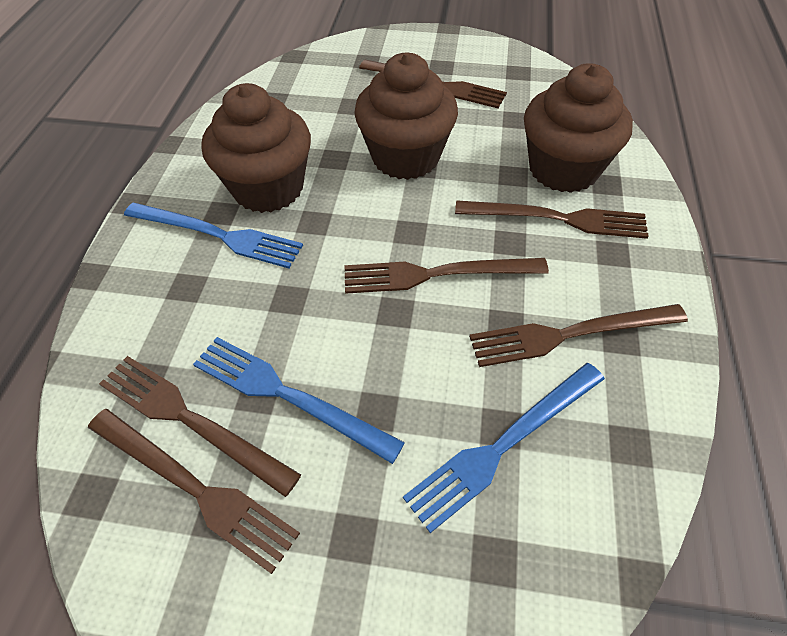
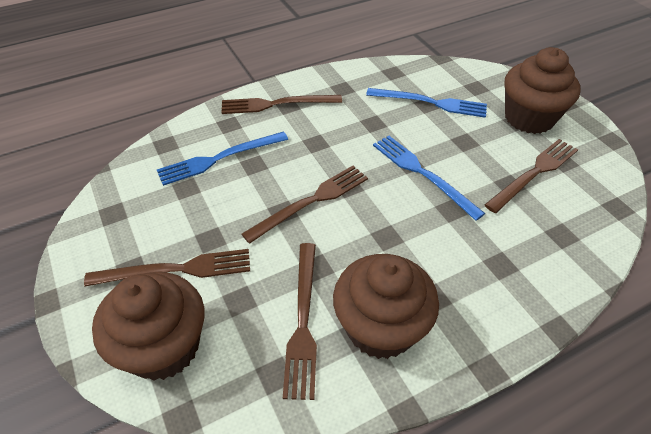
brown fork: [88,409,300,574] [99,356,301,497] [344,258,549,294] [359,60,507,108] [455,200,649,239] [469,304,688,367] = 6 -> [84,249,250,287] [221,95,342,114] [242,166,368,244] [283,243,317,400] [485,139,578,213] = 5

